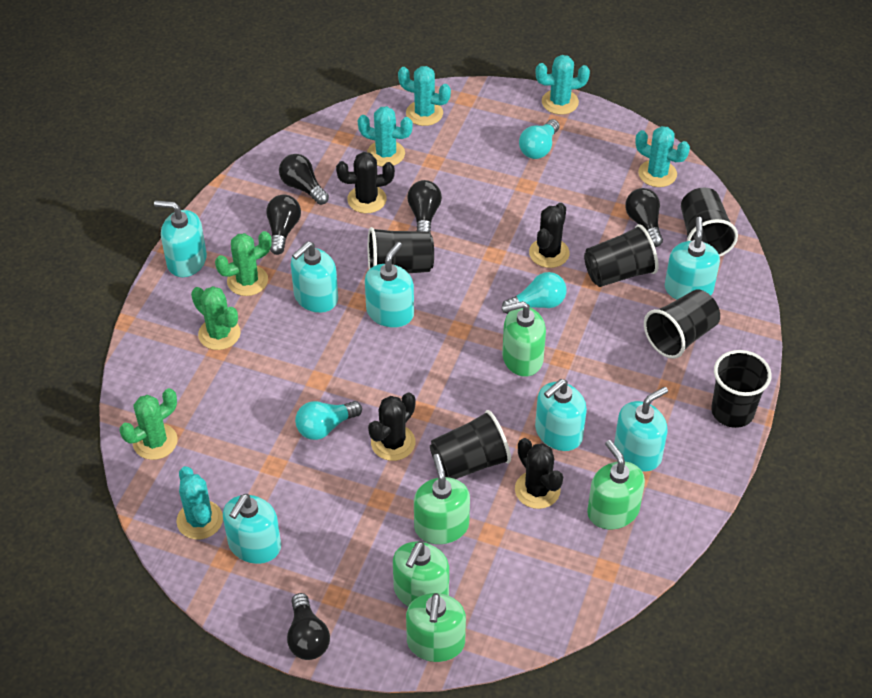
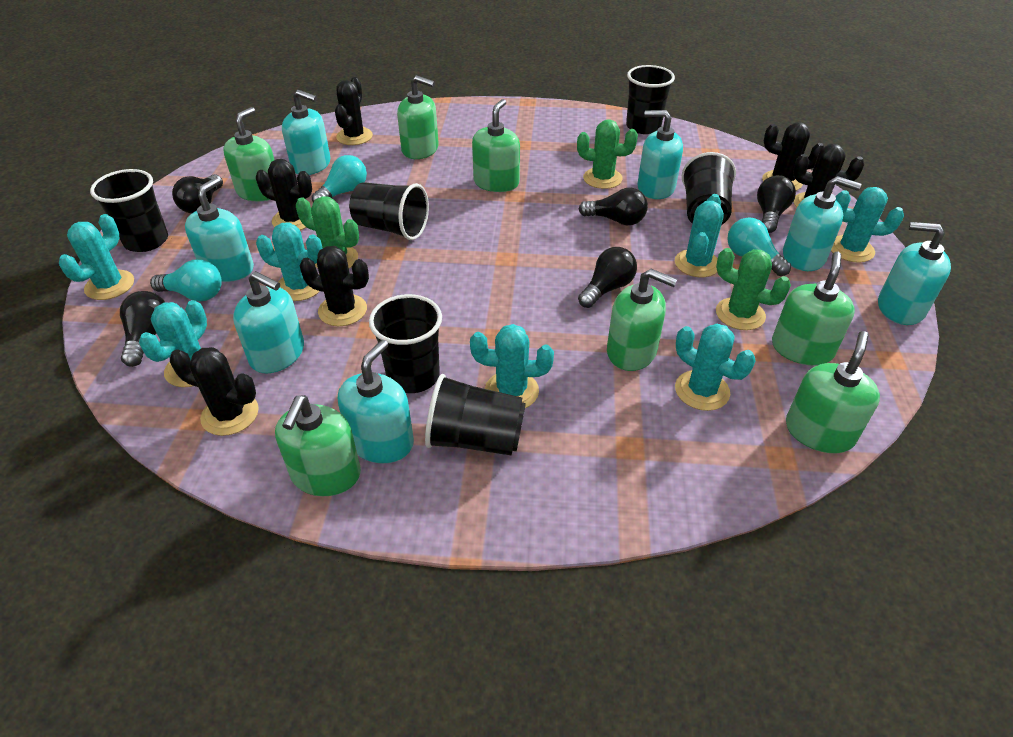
black cactus: [336,152,395,213] [368,393,416,461] [515,438,563,509] [529,203,570,268] = 4 -> [170,347,259,436] [256,159,312,230] [299,246,369,326] [335,77,373,145] [762,122,824,191] [793,144,864,207] = 6
green soap dispenser: [393,541,449,606] [406,593,466,662] [414,454,470,544] [502,301,546,377] [587,440,645,529] = 5 -> [223,107,274,201] [275,395,361,496] [397,75,439,159] [472,99,520,192] [607,269,677,371] [772,252,855,366] [786,331,880,453] = 7
turquoise cactus: [177,466,223,539] [358,106,413,167] [398,66,451,126] [536,55,590,115] [635,126,690,187] = 5 -> [59,214,134,300] [139,300,207,387] [256,223,322,301] [470,324,554,408] [675,194,724,277] [675,324,755,411] [831,187,904,263] = 7

